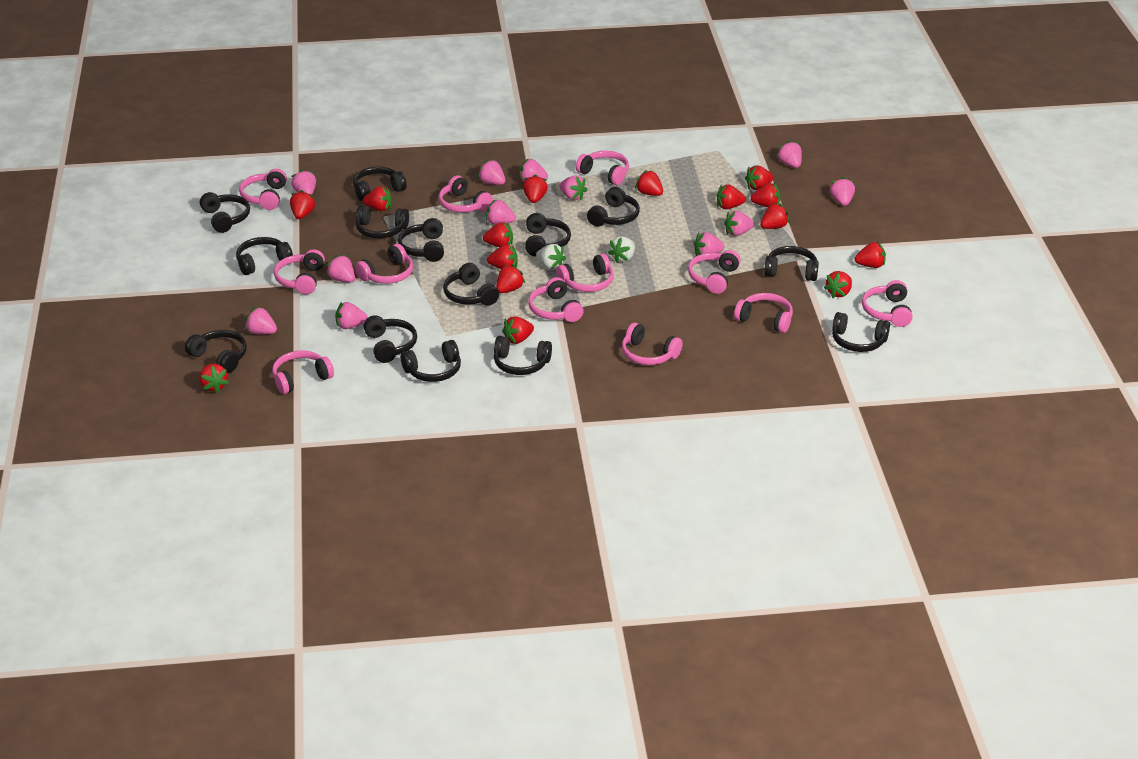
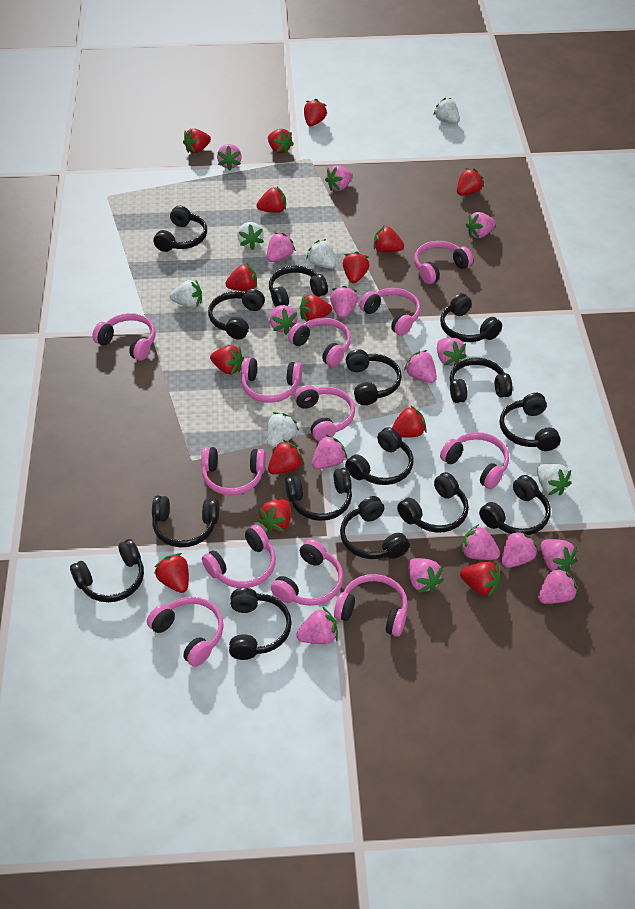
black headphones: [185,330,247,373] [200,192,250,233] [236,237,293,275] [353,166,407,201] [356,205,409,238] [363,315,417,363] [398,218,444,262] [401,340,461,382] [443,263,499,306] [494,336,552,375] [525,213,571,256] [587,187,640,226] [764,246,819,281] [832,312,890,352] = 14 -> [70,539,144,602] [152,496,219,547] [154,206,207,252] [208,289,265,340] [229,588,292,660] [269,265,328,307] [285,468,352,521] [340,496,410,559] [345,427,414,485] [346,349,402,405] [397,472,469,533] [440,293,502,342] [450,358,512,403] [479,475,551,535] [500,393,561,451] = 15
pink strawberry: [245,306,277,335] [291,169,316,194] [326,255,355,283] [335,302,368,329] [478,159,506,185] [486,199,516,225] [519,159,548,182] [560,175,587,200] [694,232,725,256] [724,211,754,236] [777,141,802,168] [830,177,855,206] = 12 -> [217,144,242,171] [267,233,296,262] [270,305,298,335] [296,607,338,644] [312,434,347,469] [325,165,353,191] [330,286,358,318] [404,350,437,383] [409,558,444,593] [437,338,467,366] [461,524,500,560] [466,212,496,238] [502,530,538,568] [538,566,578,604] [541,539,577,572] = 15
white strawberry: [536,244,566,270] [608,236,635,263] = 2 -> [170,279,202,308] [237,222,264,250] [267,412,299,447] [306,239,336,268] [433,98,460,124] [537,464,571,496] = 6

